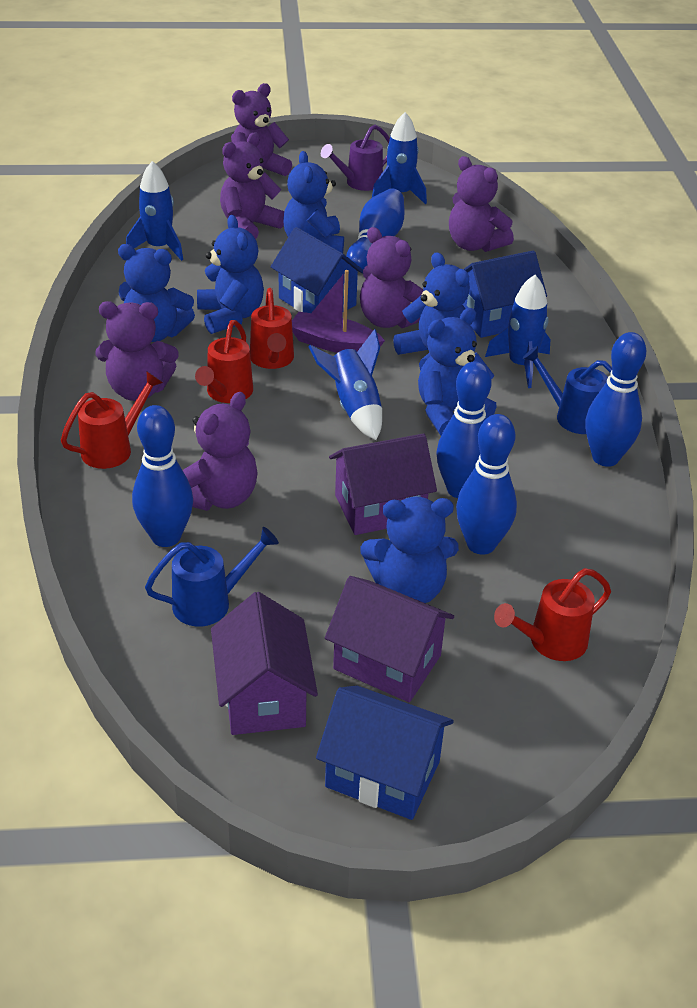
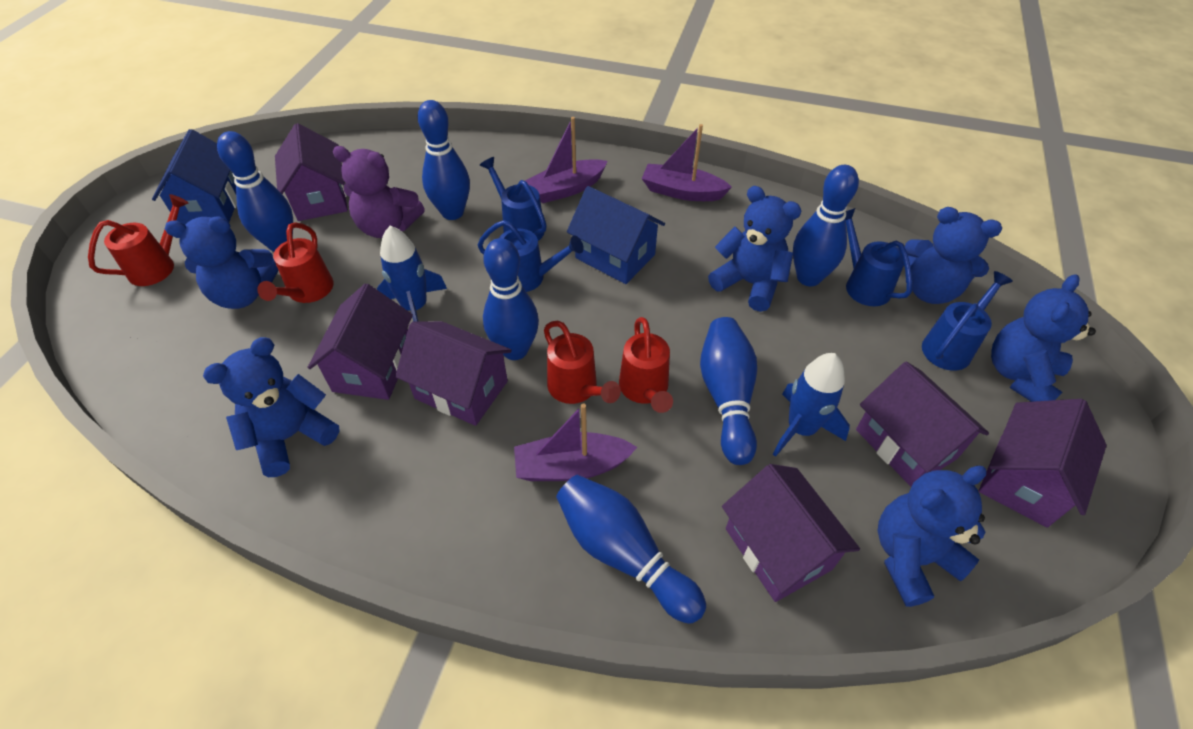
blue bowling pin: [132,405,193,547] [346,189,404,270] [436,361,492,498] [456,414,517,555] [585,332,646,467] = 5 -> [217,131,293,252] [418,100,470,220] [483,238,539,360] [556,475,706,624] [700,317,757,465] [793,165,859,287] = 6
blue house: [271,227,363,313] [316,686,454,820] [463,250,547,338] = 3 -> [152,129,237,225] [567,186,665,284] = 2
blue rocket: [126,161,183,261] [308,329,382,440] [372,112,427,204] [485,275,550,388] = 4 -> [377,226,447,322] [773,353,850,457] = 2
blue watering can: [145,527,279,627] [522,346,612,434] = 2 -> [478,220,584,292] [480,157,547,241] [845,208,913,306] [922,271,1013,371] = 4
purple boat: [292,270,385,353] = 1 -> [514,403,637,481] [525,117,608,203] [642,124,732,201] = 3
purple house: [211,592,318,735] [325,576,454,702] [329,434,437,535] = 3 -> [275,123,348,221] [307,284,413,400] [395,321,512,426] [722,464,860,602] [856,361,989,487] [979,399,1106,528] = 6
purple teddy bear: [95,301,178,401] [183,392,257,511] [220,133,284,239] [231,83,292,176] [360,227,424,328] [449,156,514,252] = 6 -> [333,146,425,238] = 1
purple watering can: [321,125,390,191] = 1 -> none = 0

